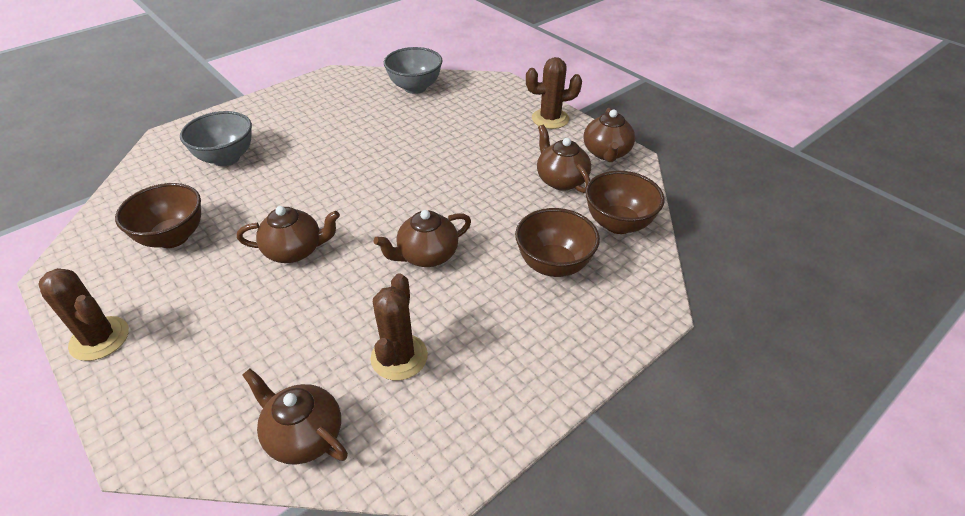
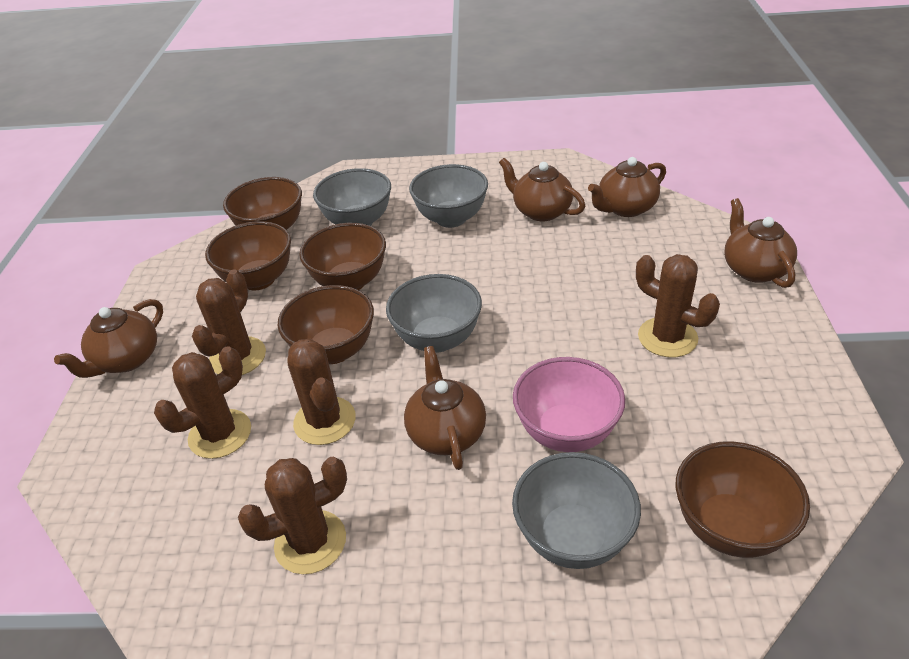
brown bowl: [115,183,201,248] [515,208,600,277] [585,171,665,234] = 3 -> [205,221,291,290] [223,177,302,230] [278,285,374,364] [299,223,386,290] [676,441,810,558] = 5
brown cactus: [38,268,129,361] [371,273,428,380] [526,57,582,129] = 3 -> [154,346,251,459] [192,269,266,375] [238,457,347,574] [287,339,356,445] [636,254,720,357] = 5
grey bowl: [180,111,252,166] [384,47,442,94] = 2 -> [313,168,391,226] [386,274,482,353] [409,164,488,228] [512,452,641,569] = 4
pink bowl: none = 0 -> [513,357,625,452] = 1

